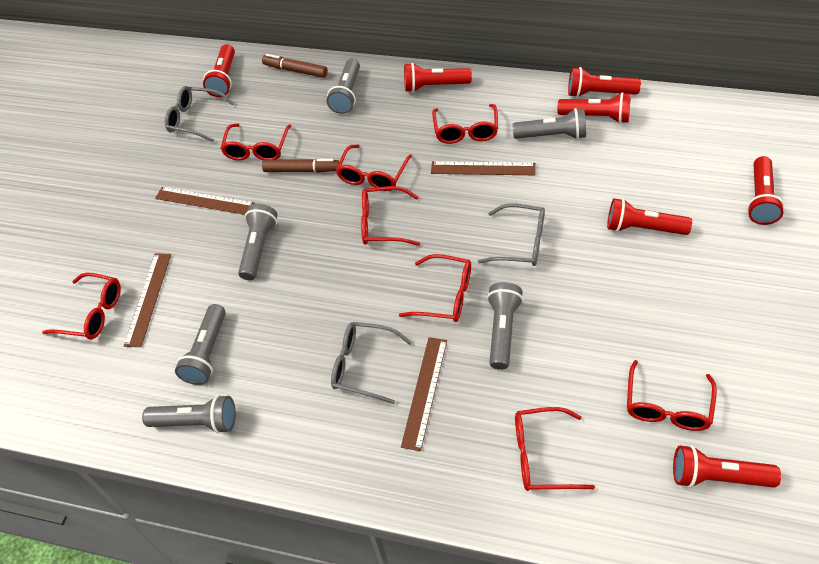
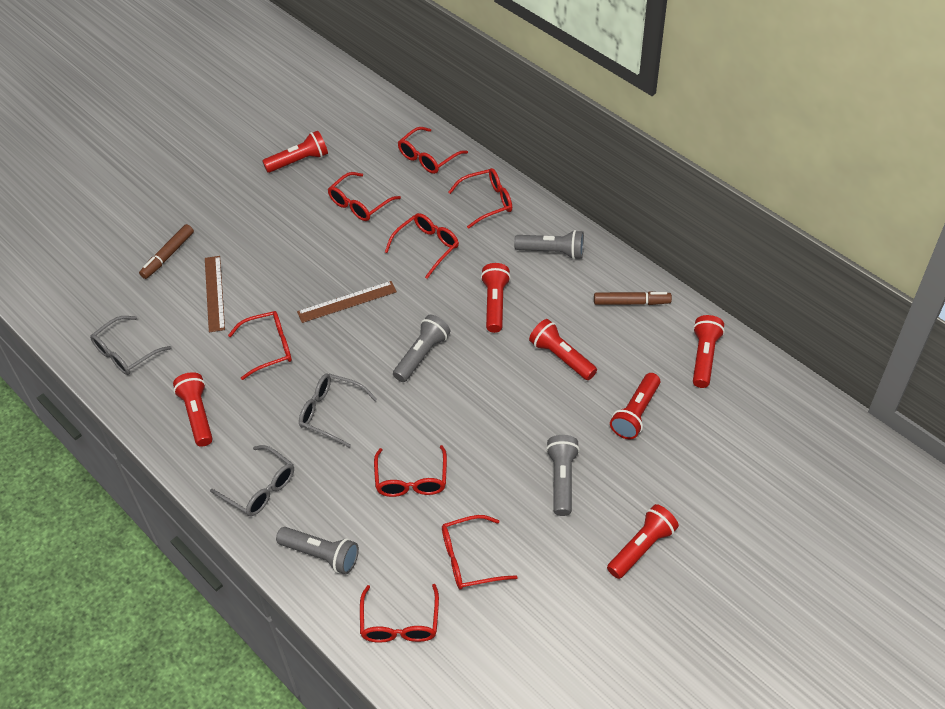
brown ruler: [124,253,171,347] [155,187,255,215] [401,337,447,451] [431,161,536,175] = 4 -> [205,256,225,332] [297,281,397,323] = 2
grey flashlight: [142,395,236,434] [175,304,226,385] [238,204,278,280] [327,59,360,114] [487,282,523,370] [513,108,586,139] = 6 -> [276,527,359,574] [393,315,450,382] [514,230,584,259] [546,435,580,516] = 4

